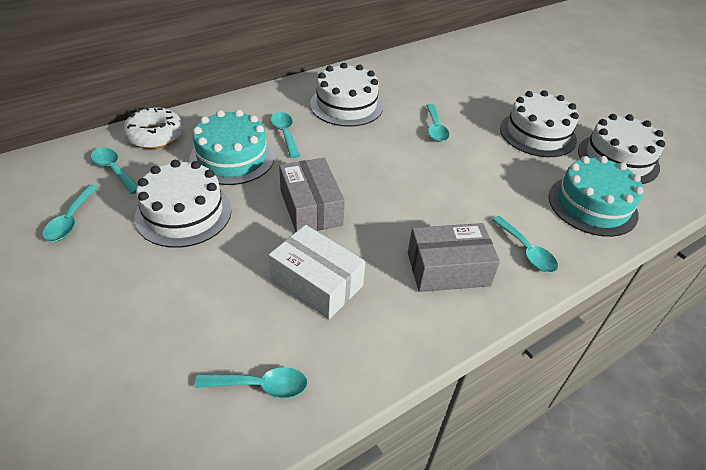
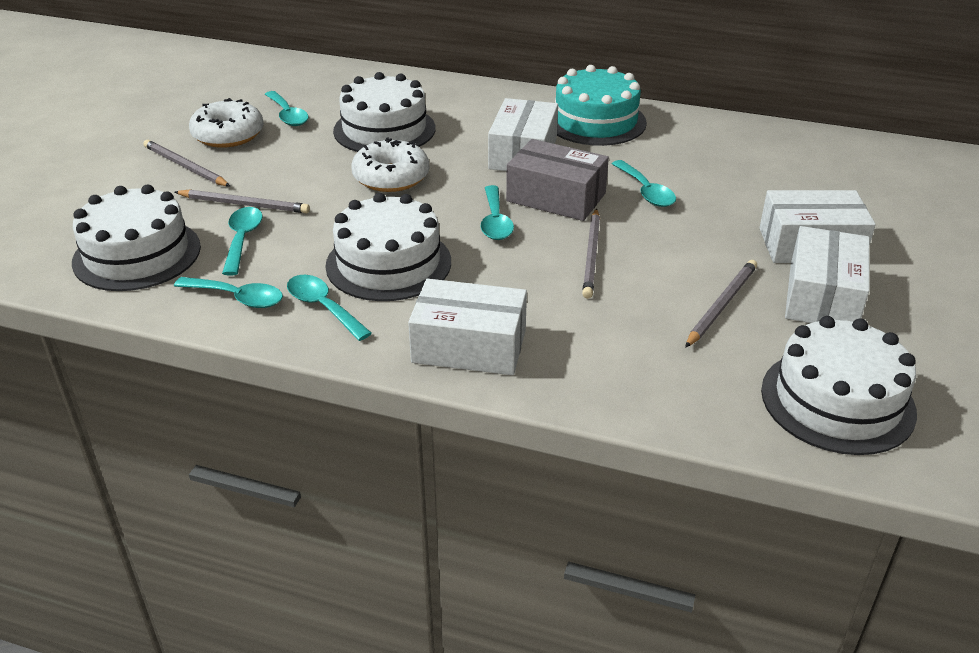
grey box: [279,158,345,232] [408,223,500,292] = 2 -> [506,139,609,221] = 1
grey pencil: none = 0 -> [143,140,230,186] [175,189,310,213] [582,208,600,299] [685,260,757,348] = 4
turquoise cake: [189,110,274,185] [549,156,644,237] = 2 -> [555,65,647,146] = 1
white box: [269,225,366,319] = 1 -> [408,279,527,375] [488,98,558,171] [760,190,876,263] [785,226,869,323] = 4
white donut: [123,107,183,149] = 1 -> [189,98,264,148] [351,137,429,192] = 2

